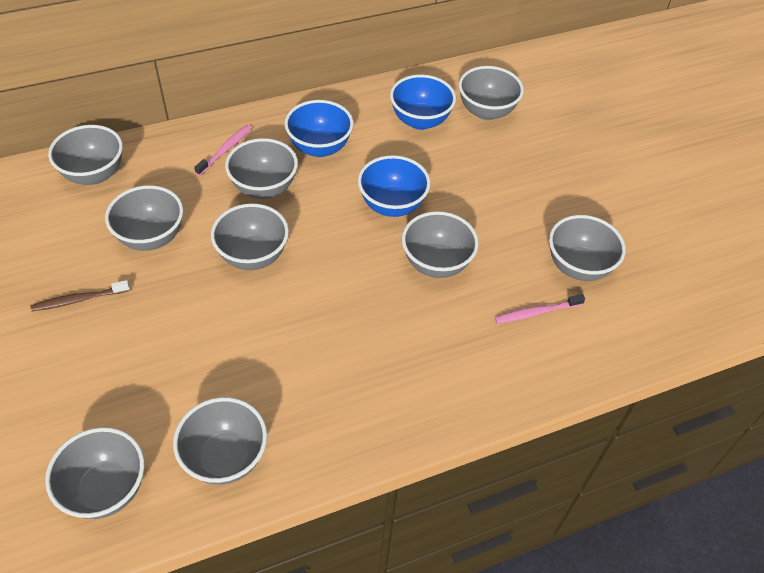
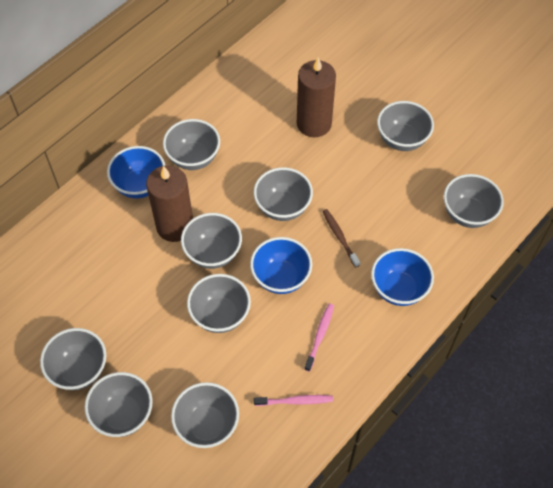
brown candle: none = 0 -> [146,165,193,242] [297,57,336,137] = 2

